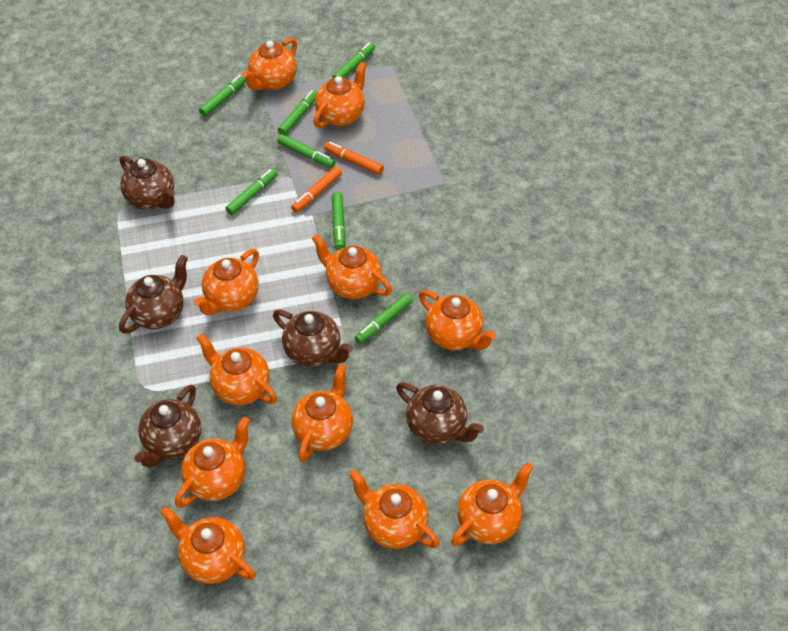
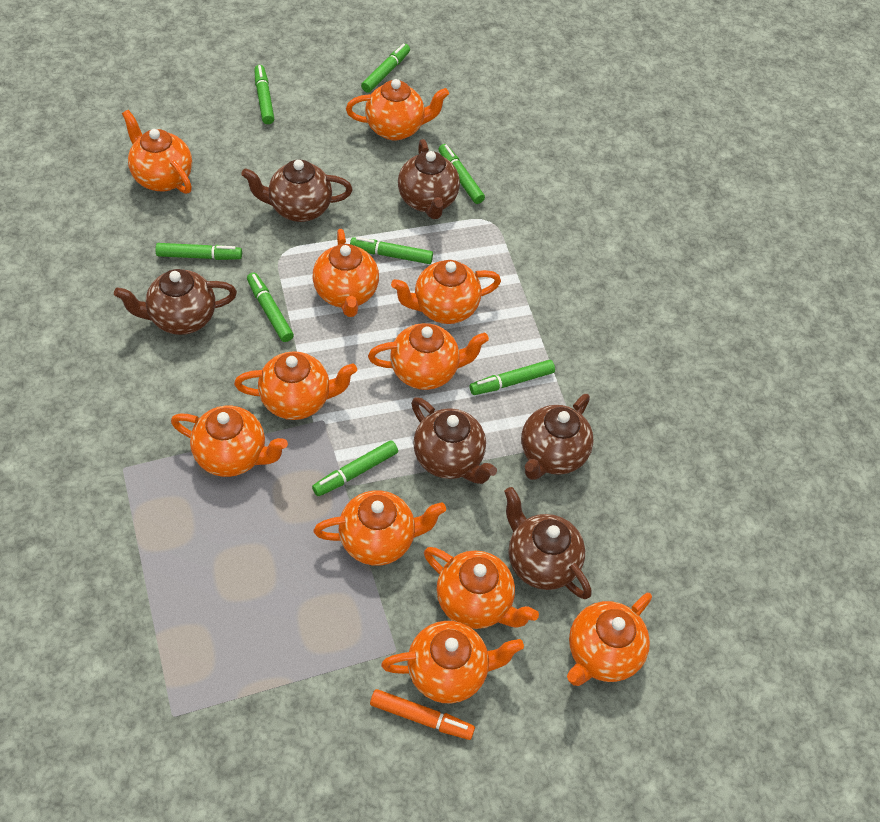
brown teapot: [119,155,175,210] [119,255,188,334] [134,385,201,468] [273,310,353,367] [396,382,484,444] = 5 -> [114,269,237,335] [241,159,353,222] [398,139,460,219] [411,397,497,484] [504,487,591,599] [521,394,594,480] = 6
green marker: [199,74,246,116] [225,168,277,215] [277,134,335,168] [278,90,317,135] [332,42,375,78] [332,192,345,250] [355,293,413,344] = 7 -> [155,243,242,260] [247,272,294,342] [254,65,274,124] [312,440,398,496] [350,237,433,264] [361,43,410,93] [438,144,485,204] [470,360,555,395] = 8
orange marker: [291,166,342,213] [324,142,384,175] = 2 -> [370,689,475,740] = 1

